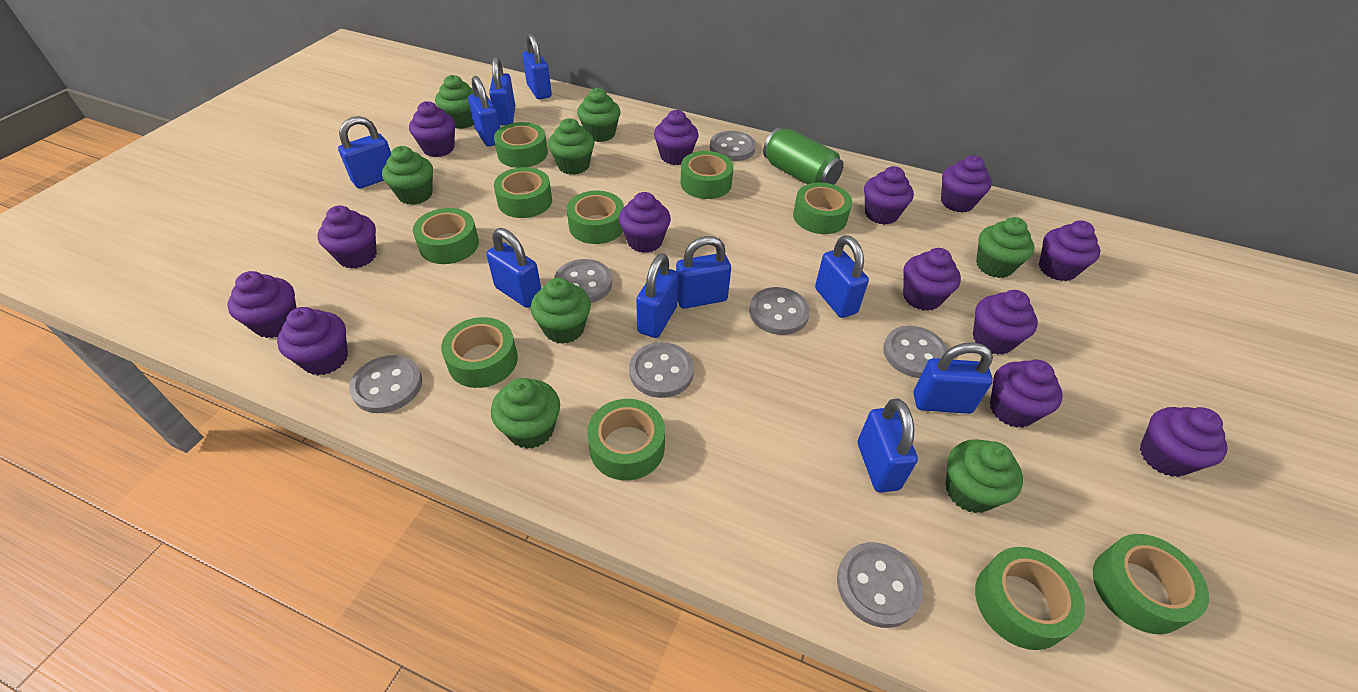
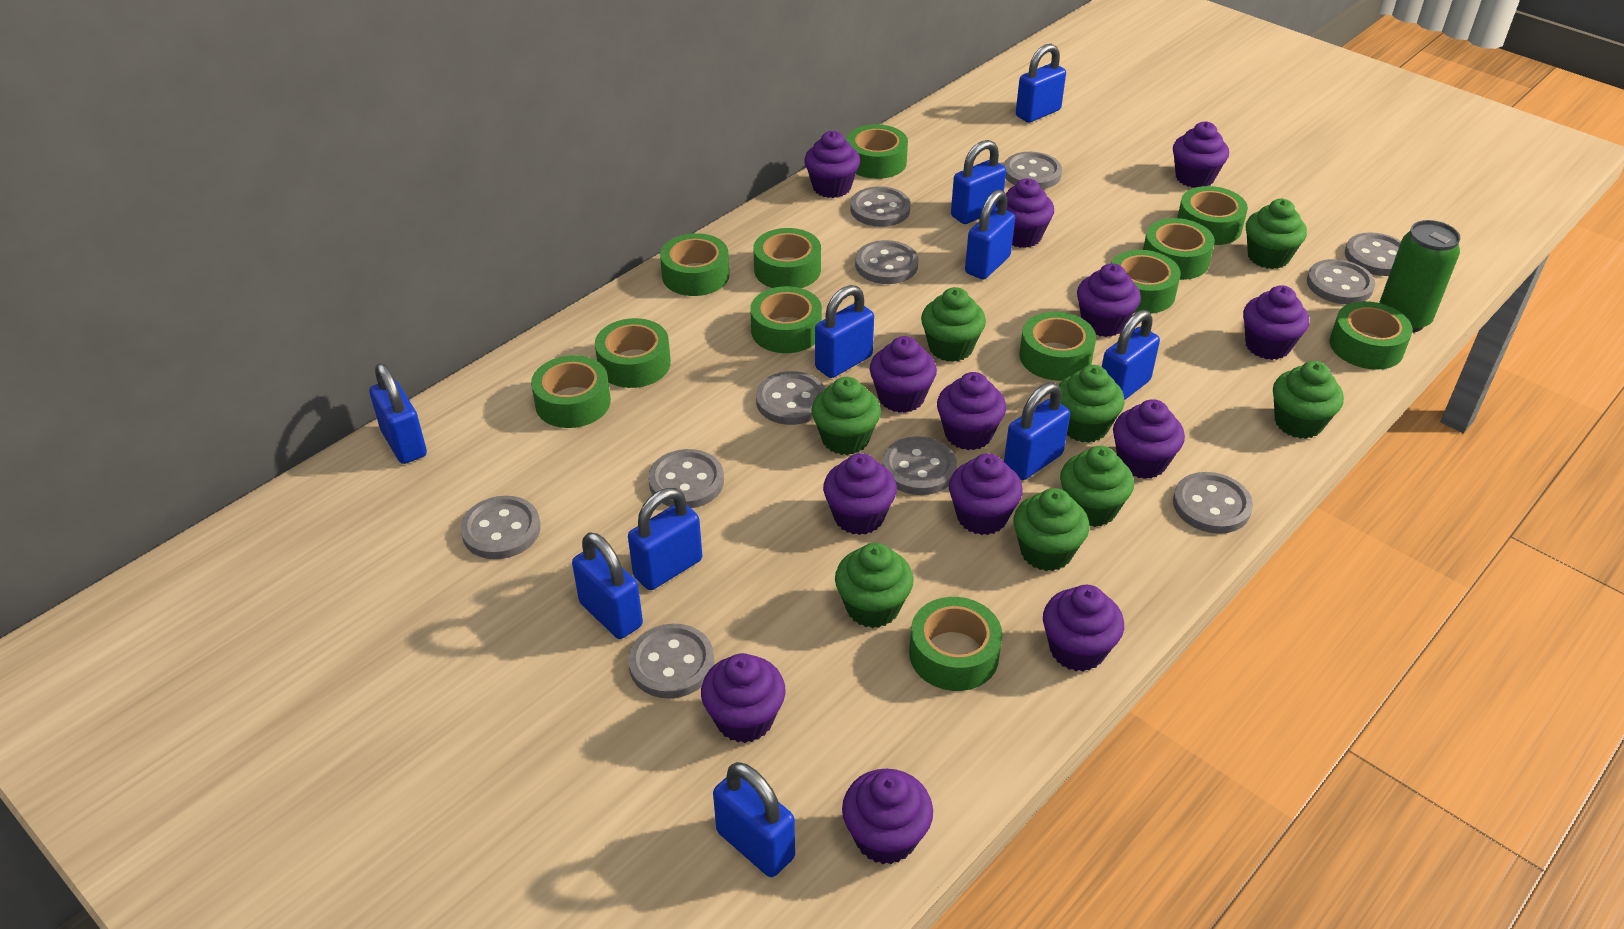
green tape: [413,208,479,264] [441,317,518,388] [494,122,548,168] [494,167,552,218] [567,191,624,244] [587,399,665,480] [680,151,734,199] [793,183,852,234] [975,547,1085,650] [1093,534,1209,634] = 10 -> [531,355,611,428] [595,318,671,388] [660,233,729,296] [750,286,822,353] [753,228,821,288] [847,124,908,179] [909,597,1002,691] [1019,312,1096,381] [1111,250,1181,314] [1143,218,1215,280] [1177,186,1248,245] [1330,301,1413,370] = 12
grey button: [349,355,422,413] [554,259,612,303] [629,342,694,398] [710,131,756,161] [749,287,810,335] [837,542,923,628] [883,326,948,378] = 7 -> [460,496,541,559] [628,623,714,699] [648,449,724,508] [756,371,825,425] [850,186,911,227] [855,240,918,284] [882,436,957,495] [1004,152,1062,189] [1173,472,1253,534] [1307,259,1375,304] [1345,232,1401,276] = 11

